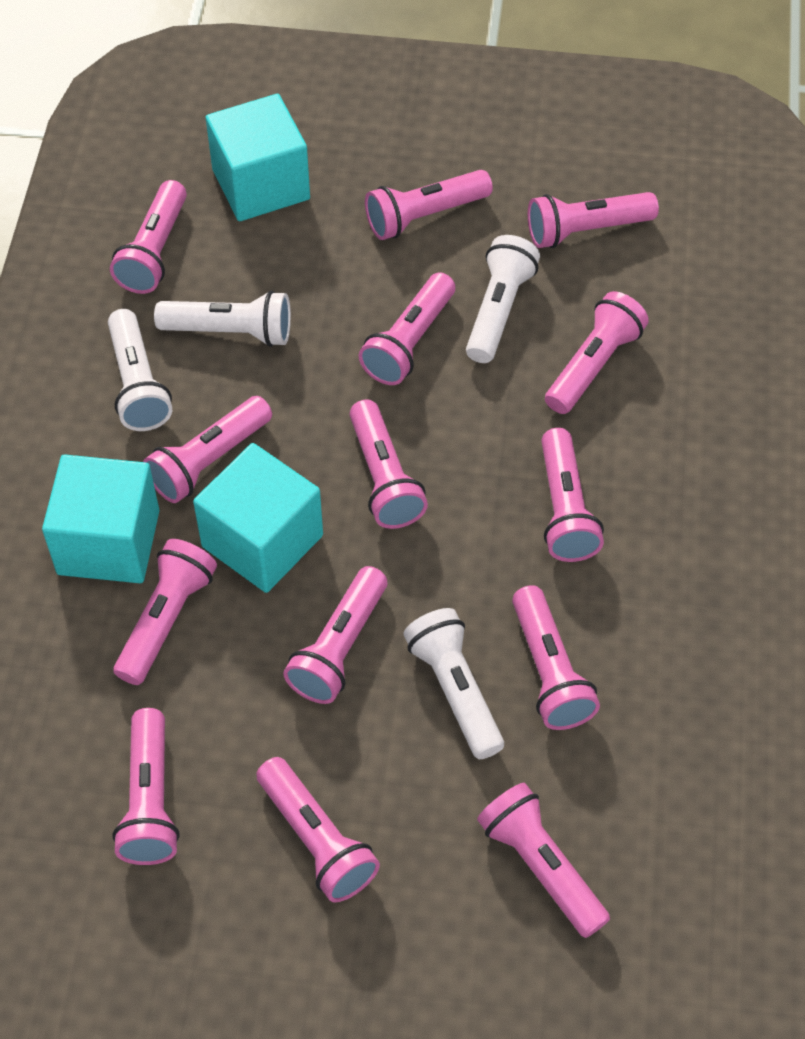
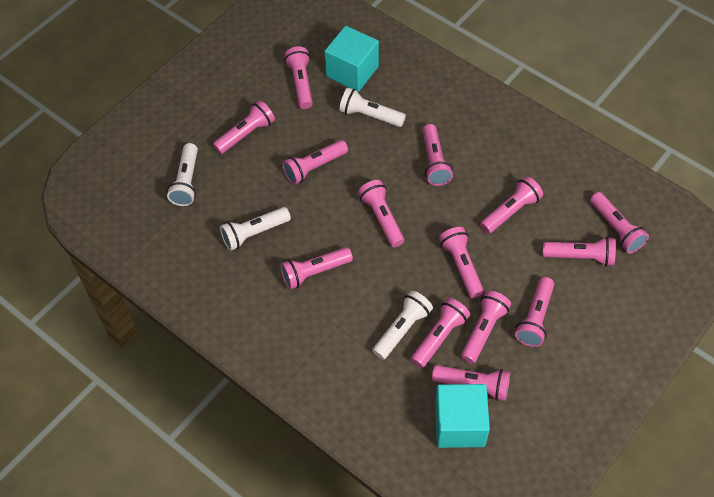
turquoise cube: [42,454,160,583] [193,443,323,593] [206,94,310,221] = 3 -> [325,26,379,92] [435,384,490,448] = 2

